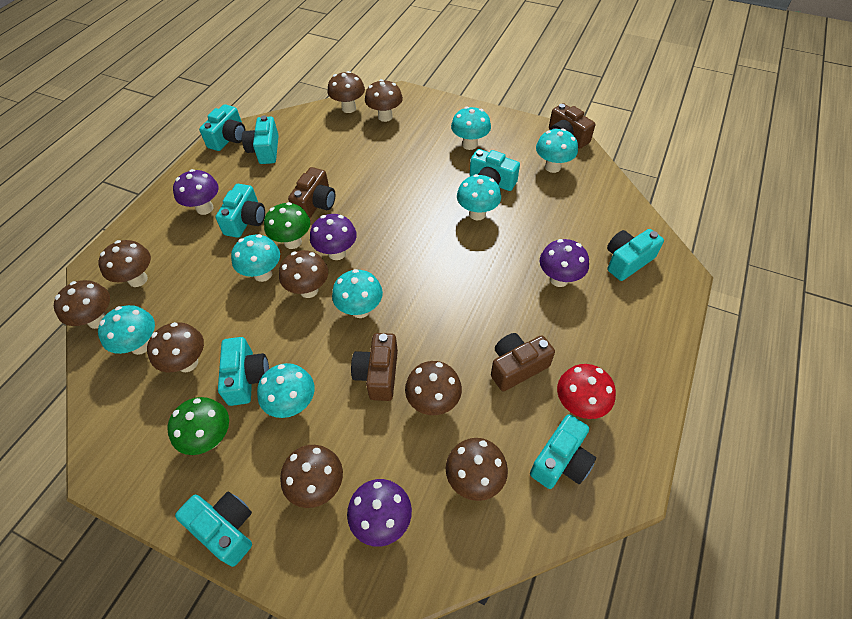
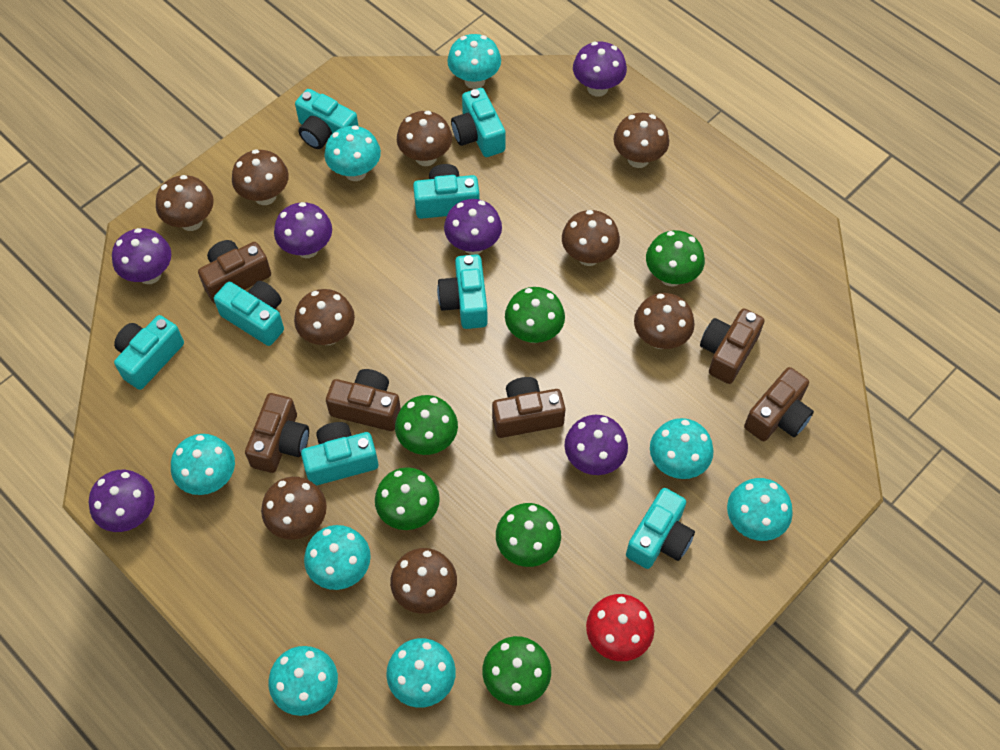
brown camera: [288,167,335,218] [351,333,398,401] [491,333,555,391] [549,103,595,148] = 4 -> [198,240,271,304] [245,393,309,473] [326,369,401,431] [492,377,566,438] [700,308,764,384] [744,367,814,441] = 6
green mushroom: [167,397,229,455] [264,202,310,249] = 2 -> [375,467,440,530] [395,395,458,455] [482,636,551,706] [496,503,561,567] [505,287,565,343] [646,230,705,286] = 6
purple mushroom: [173,169,219,215] [310,214,357,260] [347,479,412,547] [540,239,589,287] = 4 -> [89,470,155,532] [112,228,171,284] [274,202,332,258] [444,199,502,255] [564,415,628,475] [573,42,627,97] = 6
turquoise mushroom: [98,305,155,355] [231,234,280,282] [257,363,314,418] [332,269,383,318] [451,107,491,150] [457,174,501,220] [536,128,578,173] = 7 -> [171,434,235,495] [269,646,338,716] [304,525,371,590] [324,125,381,181] [386,638,456,708] [447,34,501,89] [650,418,714,479] [727,478,793,541] = 8

